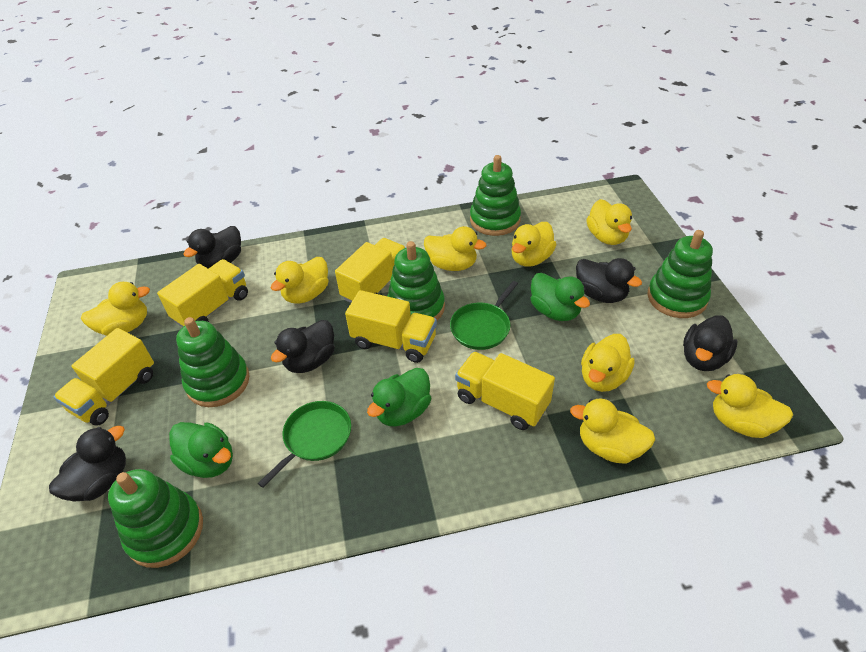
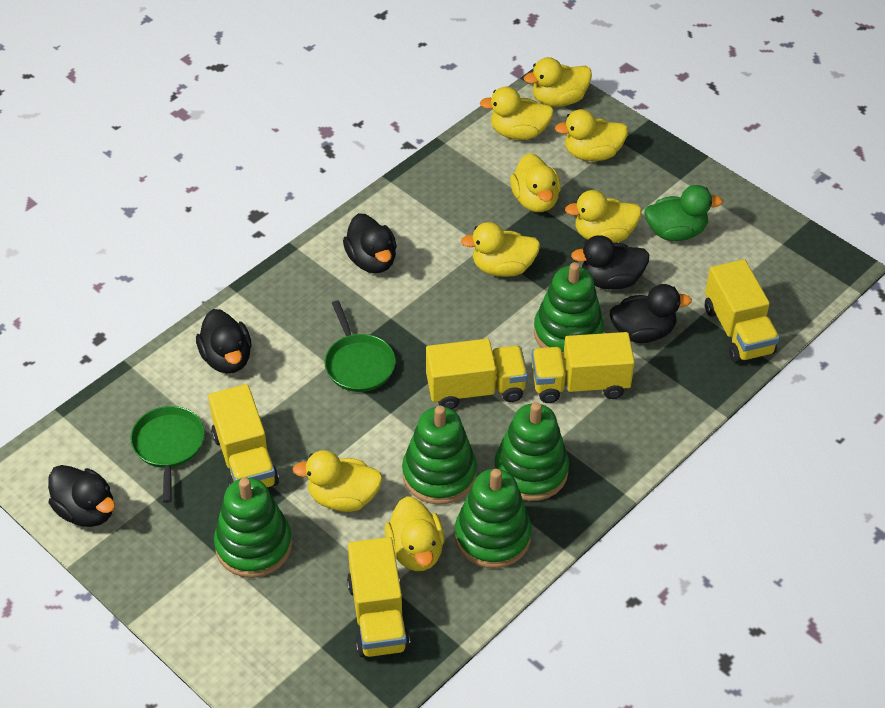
green duck: [169,422,233,478] [367,368,431,426] [530,273,590,321] = 3 -> [644,185,723,241] = 1

